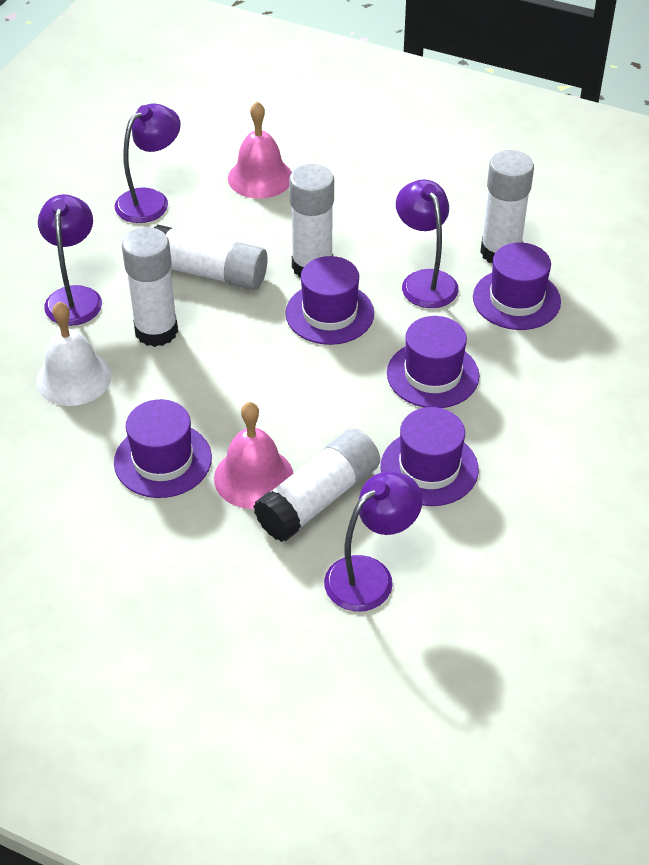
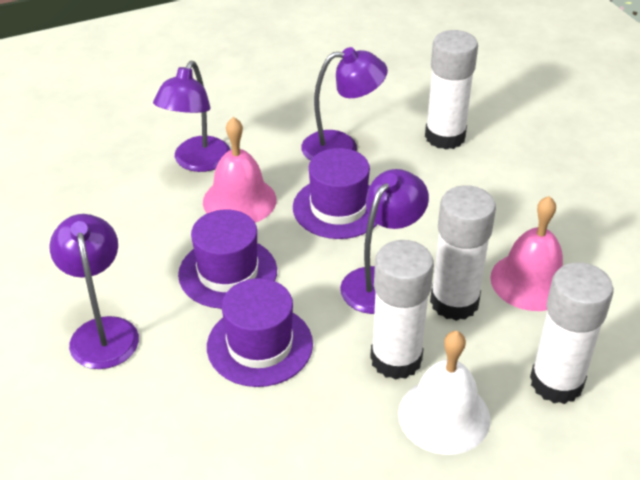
purple hat: [114,399,212,498] [285,256,374,345] [381,407,479,506] [387,316,479,408] [473,242,561,330] = 5 -> [178,209,277,309] [207,278,313,387] [293,148,378,239] = 3
white glue stick: [122,227,178,347] [154,225,268,290] [253,428,380,542] [289,164,334,278] [480,150,534,264] = 5 -> [370,240,434,380] [425,30,478,149] [430,185,496,321] [530,263,614,404] = 4

